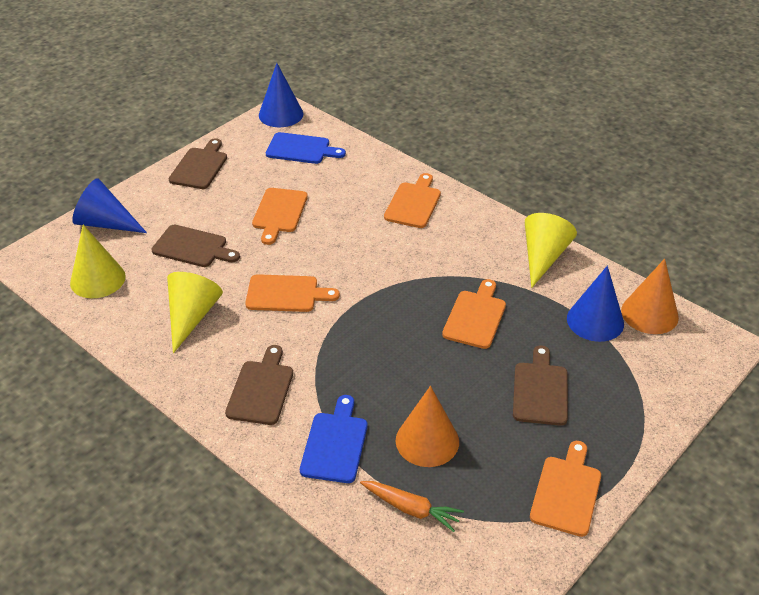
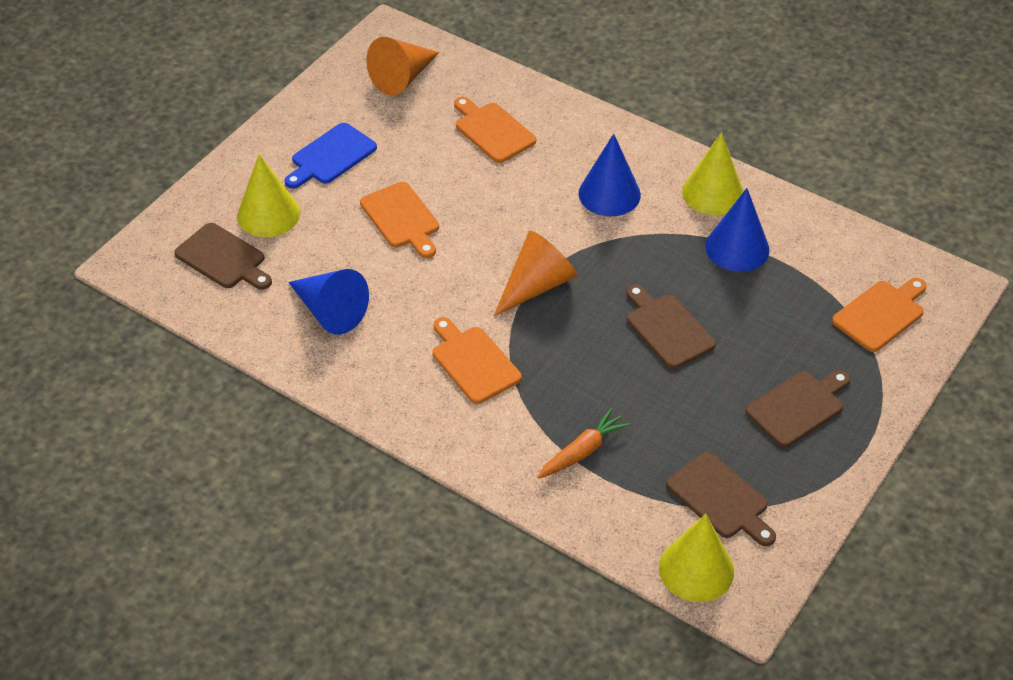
blue cutting board: [266,132,346,164] [300,395,367,483] = 2 -> [285,123,377,189] = 1
orange cutting board: [245,274,340,312] [252,188,308,245] [384,173,441,228] [442,279,506,349] [530,441,601,537] = 5 -> [360,182,439,258] [432,317,522,404] [454,97,536,163] [832,278,927,352] = 4

